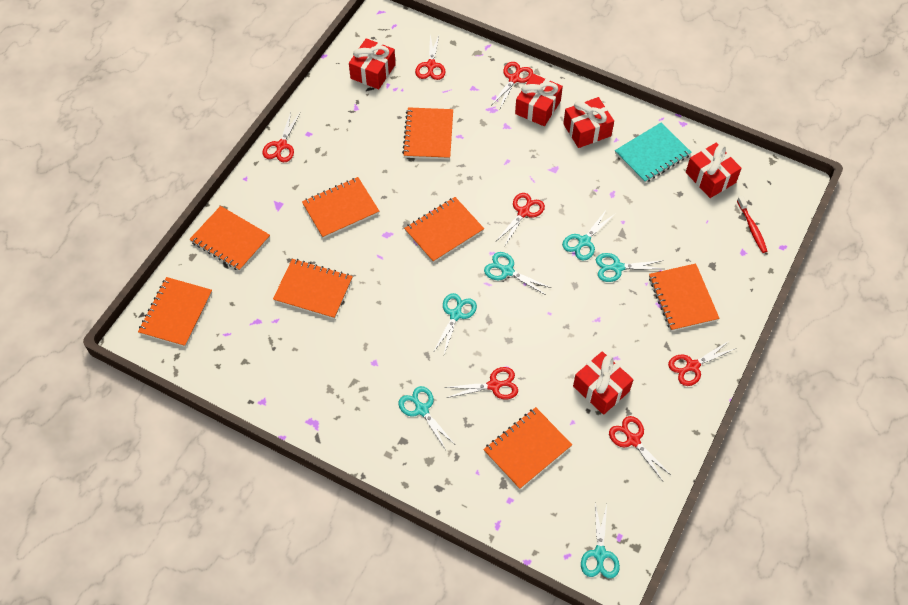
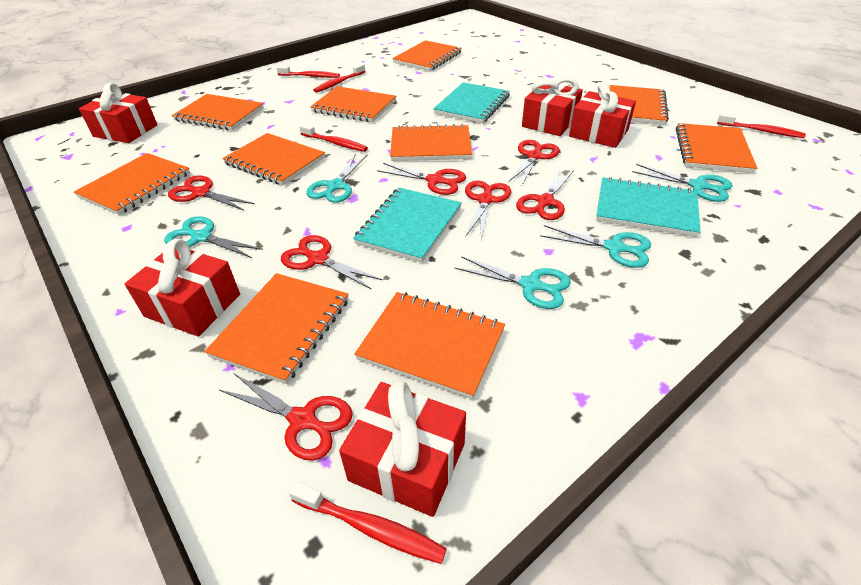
orange notebook: [138,277,212,347] [189,206,270,271] [273,259,353,319] [302,177,379,238] [402,107,453,159] [404,197,484,263] [483,407,572,490] [649,263,720,331] = 8 -> [74,153,190,215] [172,94,264,130] [204,273,349,384] [222,133,325,185] [310,86,396,122] [354,292,505,399] [390,124,472,161] [392,40,462,71] [610,85,669,125] [676,123,757,173] = 10
red toothbrush: [737,196,767,253] = 1 -> [276,66,340,78] [289,481,447,564] [299,124,368,152] [313,63,366,93] [717,113,806,138] = 5
turquoise notebook: [615,123,692,183] = 1 -> [353,188,462,263] [433,82,510,123] [596,177,701,237] = 3
turquoise scissors: [398,386,454,450] [434,293,477,354] [484,252,551,295] [562,209,615,260] [581,503,620,579] [596,253,664,282] = 6 -> [164,216,263,258] [306,154,367,203] [455,256,571,309] [540,225,651,268] [632,164,733,202] = 5

